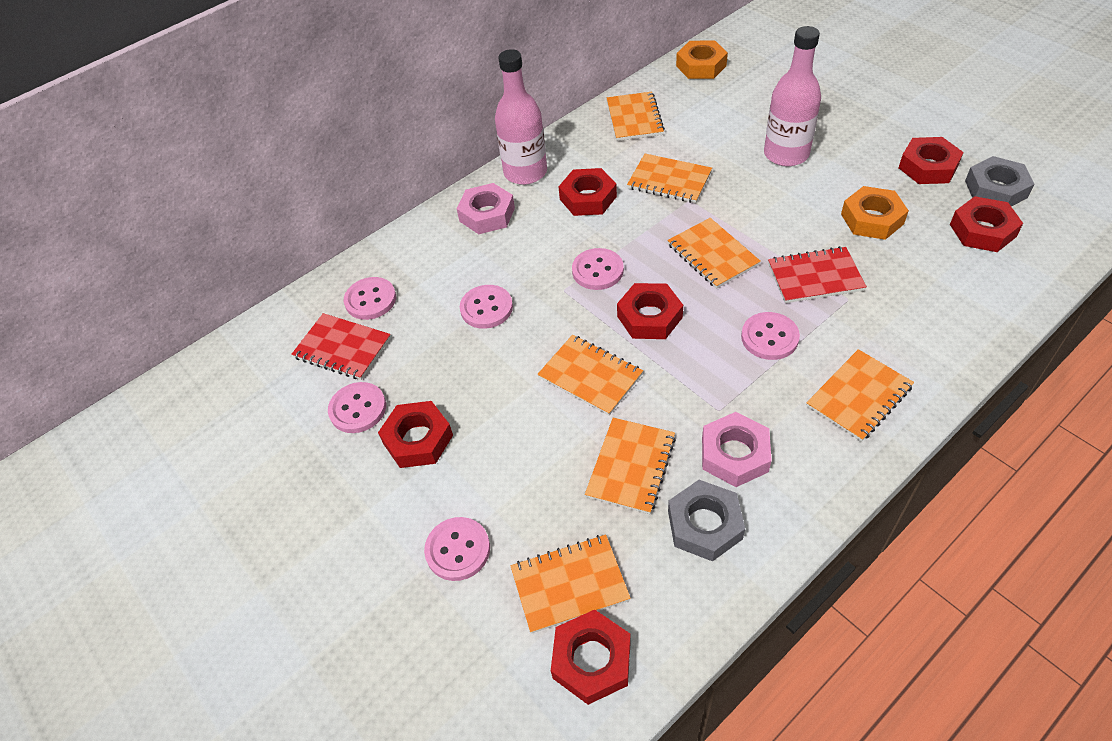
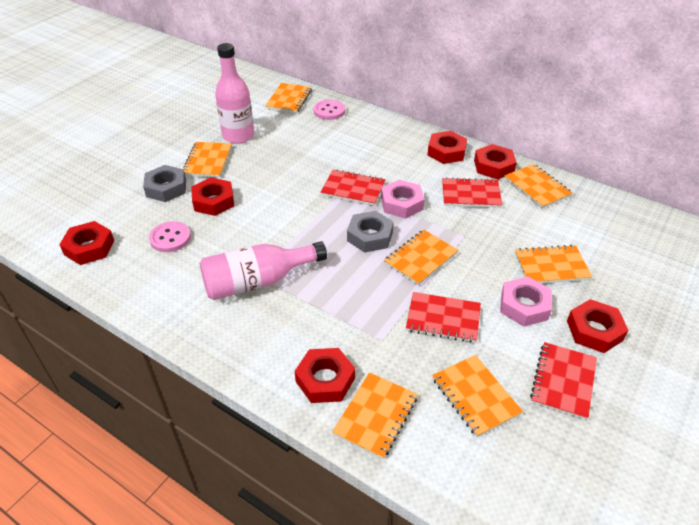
orange nut: [676,40,728,79] [841,186,909,240] = 2 -> none = 0
pink button: [328,382,386,433] [344,277,396,320] [424,517,490,581] [460,285,513,329] [572,248,624,290] [741,312,800,360] = 6 -> [149,221,191,252] [314,100,345,120] = 2
red notebook: [291,313,391,380] [768,246,867,303] = 2 -> [320,169,386,206] [406,292,481,343] [442,177,502,208] [530,342,597,420] = 4

